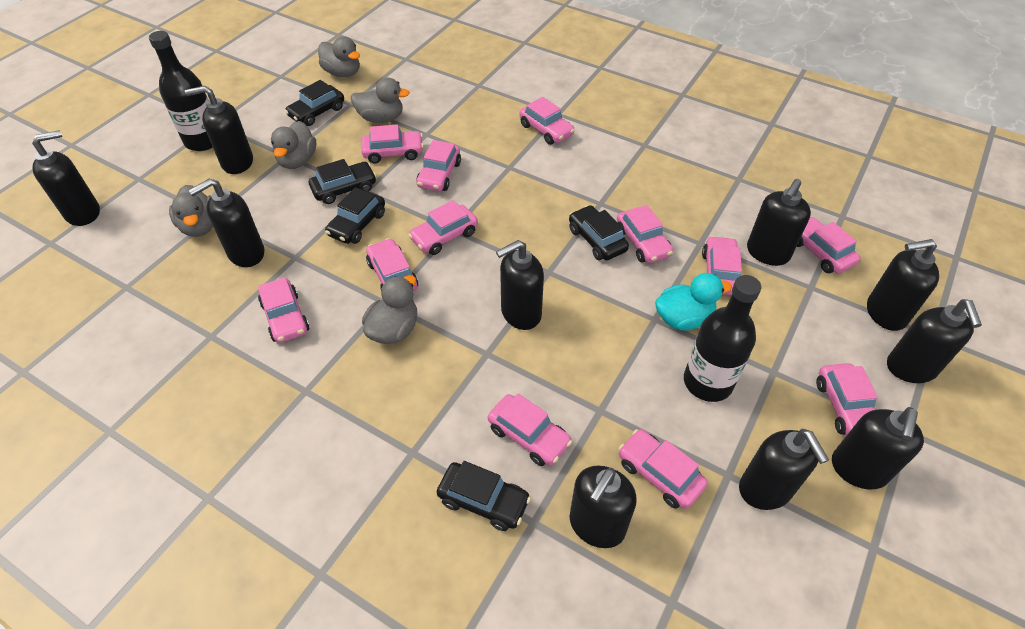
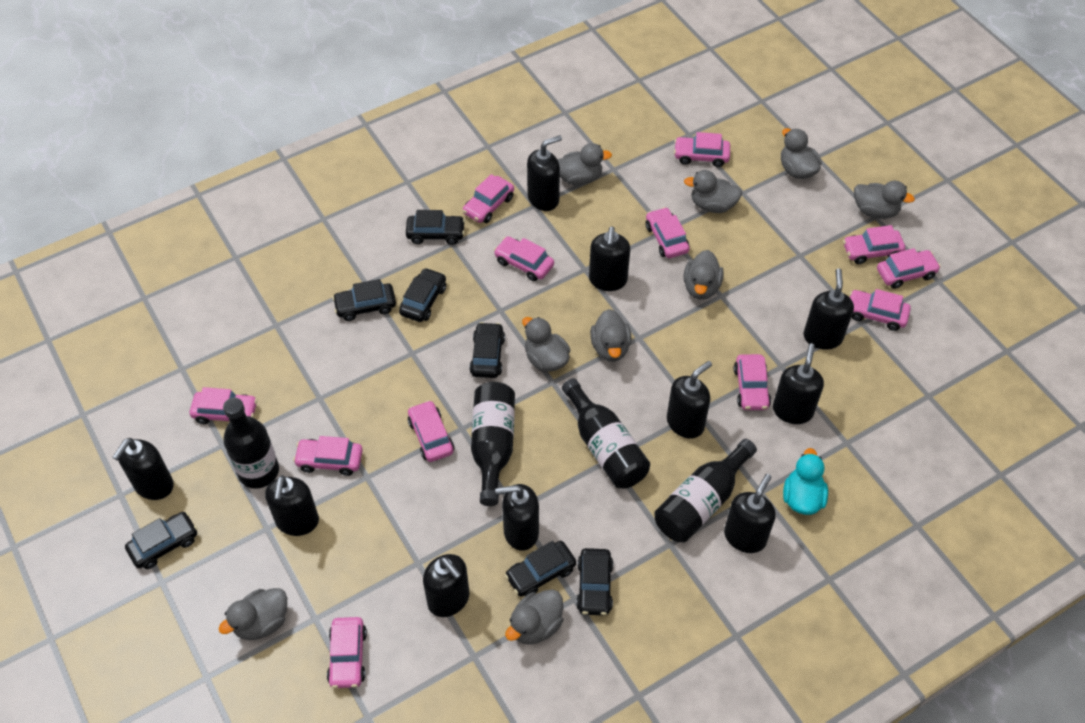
black bottle: [149,31,213,151] [684,275,761,402] = 2 -> [223,398,279,489] [471,382,515,506] [562,378,650,489] [654,439,757,542] = 4
black car: [285,80,344,126] [309,159,376,204] [325,187,385,244] [437,461,531,531] [569,205,629,261] = 5 -> [125,512,197,569] [332,279,396,321] [399,268,446,322] [406,210,465,245] [469,322,505,378] [505,541,576,597] [576,548,613,616] = 7
grey duck: [169,185,213,237] [271,121,316,169] [318,36,360,77] [351,78,410,123] [362,275,417,344] = 5 -> [218,588,287,640] [505,589,563,645] [522,317,570,372] [557,143,612,186] [590,309,631,362] [683,250,724,300] [684,170,742,213] [781,128,822,179] [854,181,915,219] = 9

